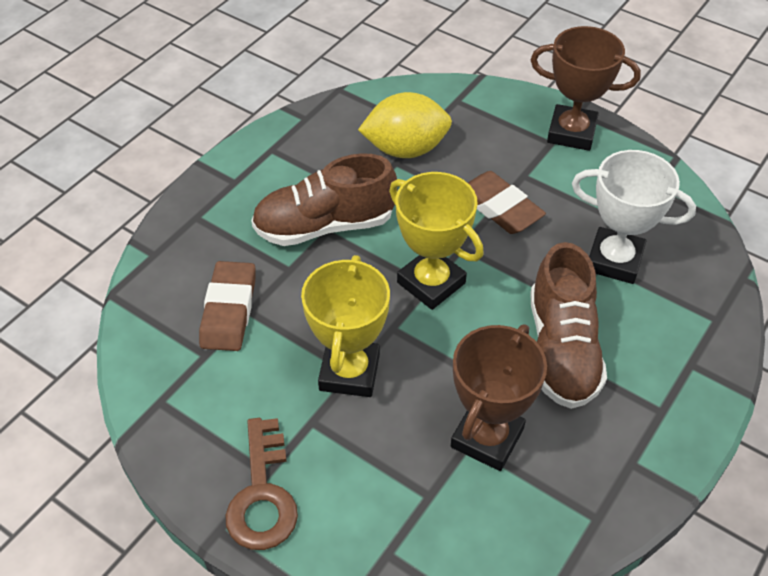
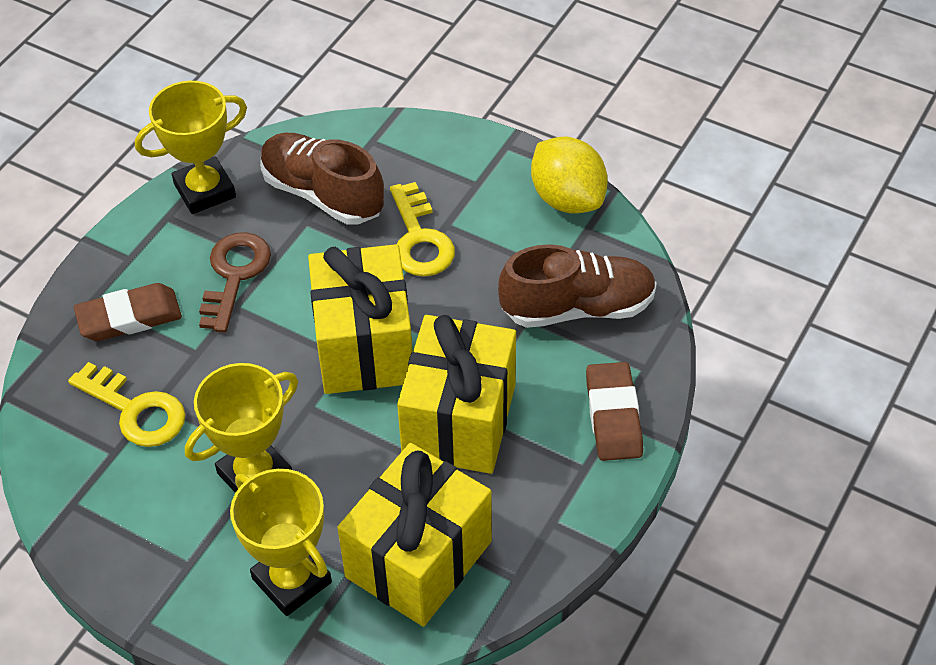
brown trophy: [451,325,547,471] [531,26,641,151] = 2 -> none = 0
white trophy: [572,150,696,284] = 1 -> none = 0
yellow gift: none = 0 -> [308,244,413,394] [337,443,492,627] [397,315,516,474] = 3
yellow key: none = 0 -> [68,362,185,447] [390,182,455,276] = 2
yellow trophy: [301,255,390,397] [389,172,484,310] = 2 -> [135,81,247,214] [185,363,298,493] [230,469,332,616] = 3

